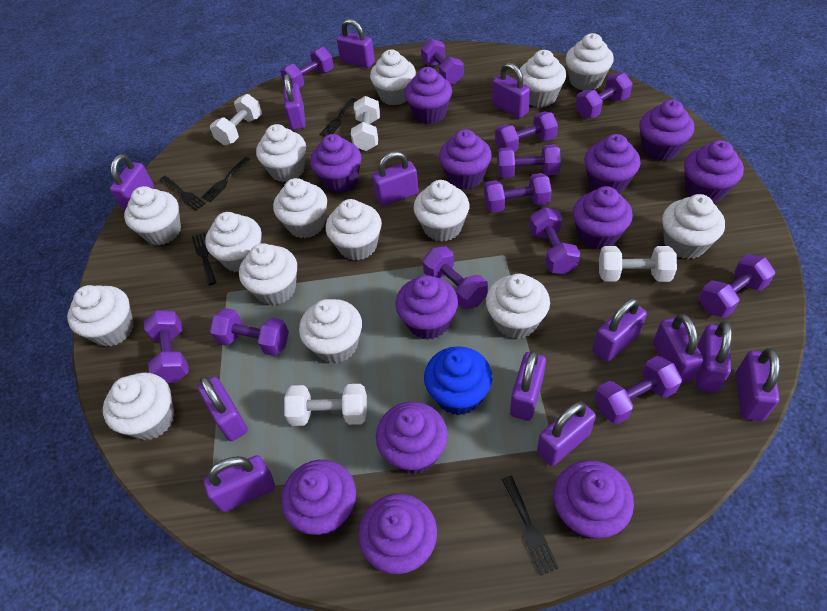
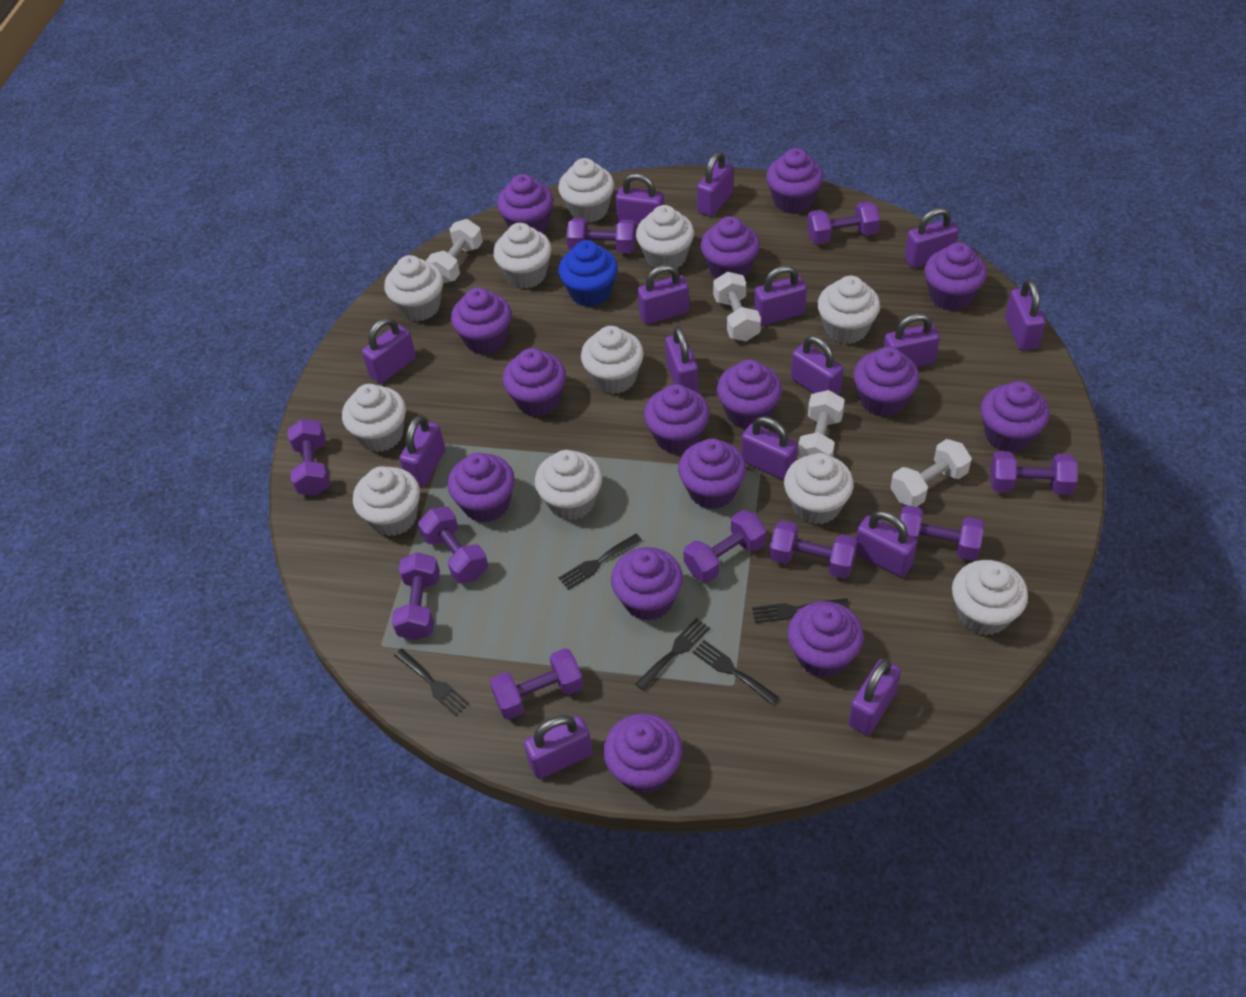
purple cupcake: [281,460,356,535] [310,134,361,193] [358,494,437,574] [376,402,448,474] [395,275,458,340] [405,67,452,124] [439,129,492,190] [553,460,634,539] [573,186,633,250] [584,134,641,193] [639,100,694,161] [684,140,744,203] = 12 -> [447,453,515,523] [451,287,511,355] [497,174,553,233] [503,348,566,417] [603,714,682,794] [611,547,683,621] [644,384,709,454] [678,438,746,509] [700,216,760,279] [717,359,782,429] [766,148,823,214] [788,601,863,678] [853,347,919,417] [925,242,987,311] [980,381,1050,453] = 15
purple dumbbell: [144,310,189,383] [210,308,289,356] [280,47,334,88] [421,39,464,85] [423,246,488,309] [484,173,552,213] [495,112,558,152] [497,144,561,178] [529,207,580,274] [575,73,633,118] [594,356,682,424] [699,254,775,318] = 12 -> [287,419,330,496] [392,552,440,640] [418,507,488,583] [490,648,584,720] [566,218,636,253] [684,510,766,583] [769,520,858,578] [807,201,880,244] [900,505,984,561] [990,451,1078,495] = 10
purple padlock: [110,154,154,211] [197,376,248,441] [204,455,275,512] [283,74,306,130] [337,19,375,68] [372,151,419,206] [492,63,530,118] [510,350,546,421] [537,401,596,466] [593,298,647,362] [653,314,703,384] [696,321,732,393] [736,348,780,421] = 13 -> [362,317,416,383] [399,415,445,486] [524,715,593,779] [616,173,664,227] [637,264,689,324] [665,326,698,392] [697,151,733,217] [741,416,798,480] [754,265,807,325] [791,336,843,395] [848,659,901,735] [856,511,917,577] [883,313,940,367] [905,207,959,268] [1005,279,1045,350] = 15
white cupcake: [67,285,134,347] [103,372,174,440] [124,186,181,245] [205,212,261,272] [239,243,297,305] [256,124,306,182] [273,178,327,238] [299,299,362,363] [326,199,382,260] [370,50,416,106] [414,180,469,242] [486,273,550,339] [520,50,566,107] [566,33,614,91] [662,194,725,259] = 15 -> [342,384,406,452] [353,466,420,536] [384,255,443,321] [493,223,552,289] [535,450,602,520] [558,158,614,223] [581,326,644,394] [636,205,694,268] [784,453,854,525] [817,276,880,344] [952,560,1028,635] = 11

